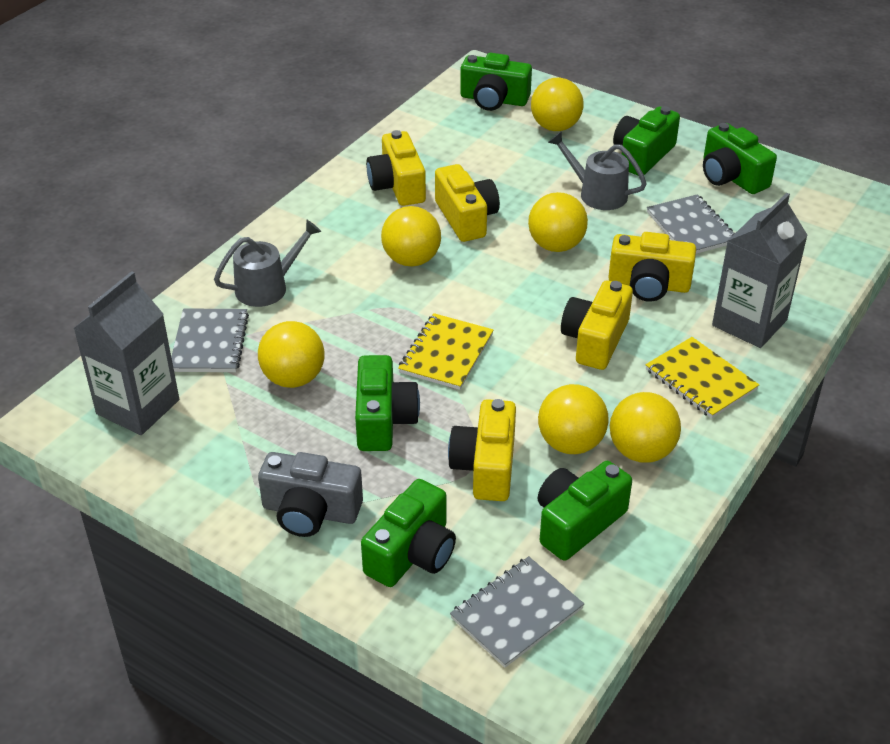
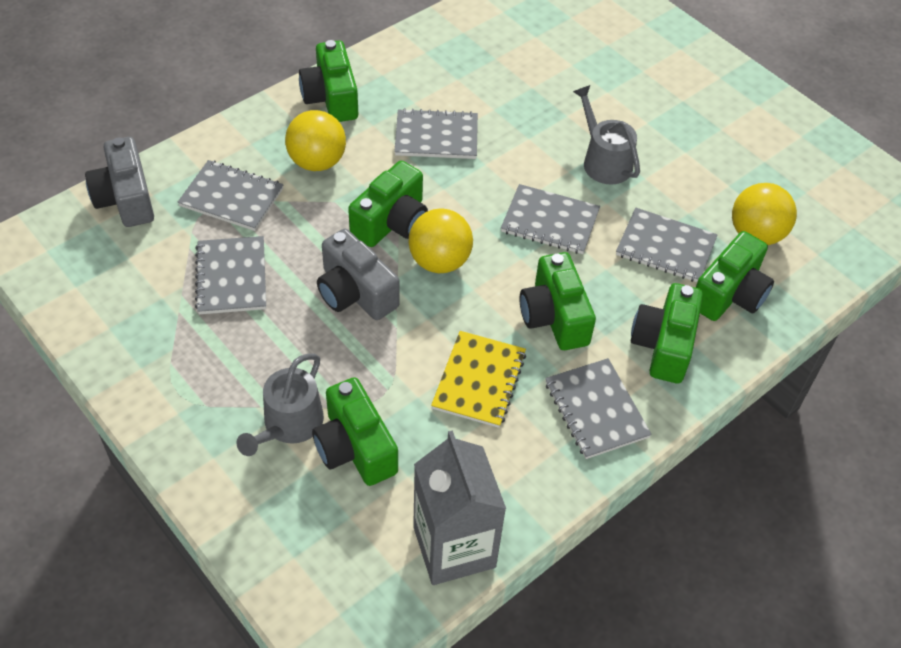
grey camera: [258,452,363,537] = 1 -> [85,137,154,227] [317,229,400,320] = 2
grey carton: [73,271,179,435] [712,193,808,348] = 2 -> [413,430,506,585] = 1
grey notebook: [171,308,249,372] [450,556,584,668] [647,194,735,254] = 3 -> [178,160,284,231] [195,236,266,314] [394,108,478,159] [501,184,600,254] [545,358,652,459] [616,207,718,282] = 6
yellow ball: [258,321,325,388] [381,206,441,267] [528,192,588,252] [531,78,583,131] [538,384,609,454] [610,392,681,463] = 6 -> [285,110,346,171] [409,208,473,273] [732,183,797,245] = 3
yellow camera: [366,130,426,206] [435,164,500,242] [448,399,516,501] [561,280,633,370] [608,232,696,302] = 5 -> none = 0
yellow notebook: [398,313,493,390] [645,337,759,419] = 2 -> [431,331,526,428] = 1

